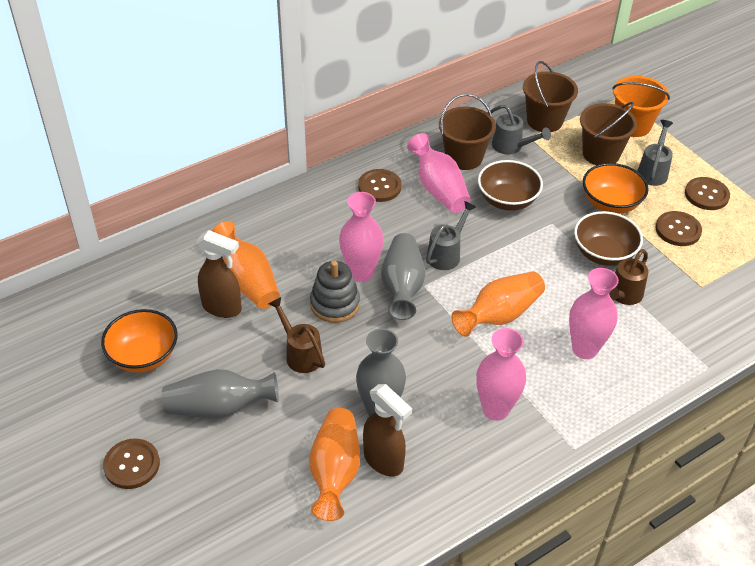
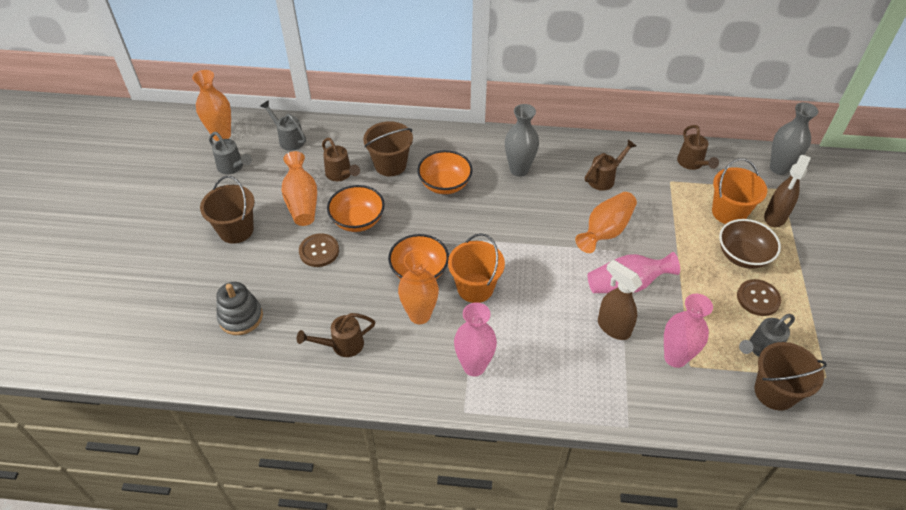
brown bowl: [478,160,543,211] [574,211,643,266] = 2 -> [719,219,781,269] = 1
brown button: [103,438,160,489] [358,169,402,202] [655,211,702,246] [685,177,730,210] = 4 -> [299,233,339,267] [737,279,781,316] = 2
brown watering can: [268,297,325,373] [609,249,649,305] = 2 -> [297,313,375,357] [322,138,360,181] [585,140,636,191] [677,125,719,170] = 4
grey vase: [162,369,279,418] [356,328,406,417] [381,233,425,320] = 3 -> [505,104,539,177] [770,102,818,175] = 2
orange bowl: [101,309,178,373] [583,163,648,214] = 2 -> [327,185,385,232] [388,234,449,279] [417,150,473,194] = 3
orange bucket: [612,76,670,137] = 1 -> [448,233,505,303] [712,158,767,224] = 2
orange vase: [212,221,280,309] [309,408,360,521] [452,271,545,337] = 3 -> [192,70,231,141] [281,151,317,226] [398,250,439,324] [575,192,637,253] = 4
pink vase: [339,192,384,282] [407,133,471,213] [476,328,526,421] [569,268,619,359] = 4 -> [454,302,497,376] [588,252,680,293] [664,294,713,368] = 3

